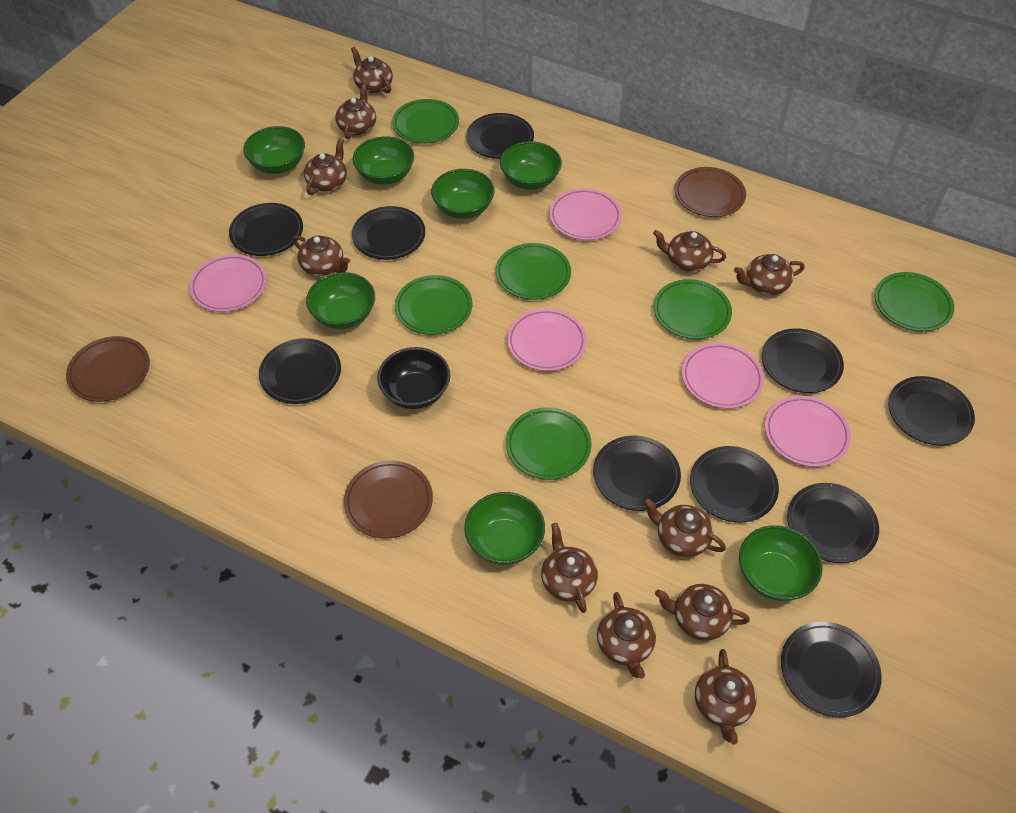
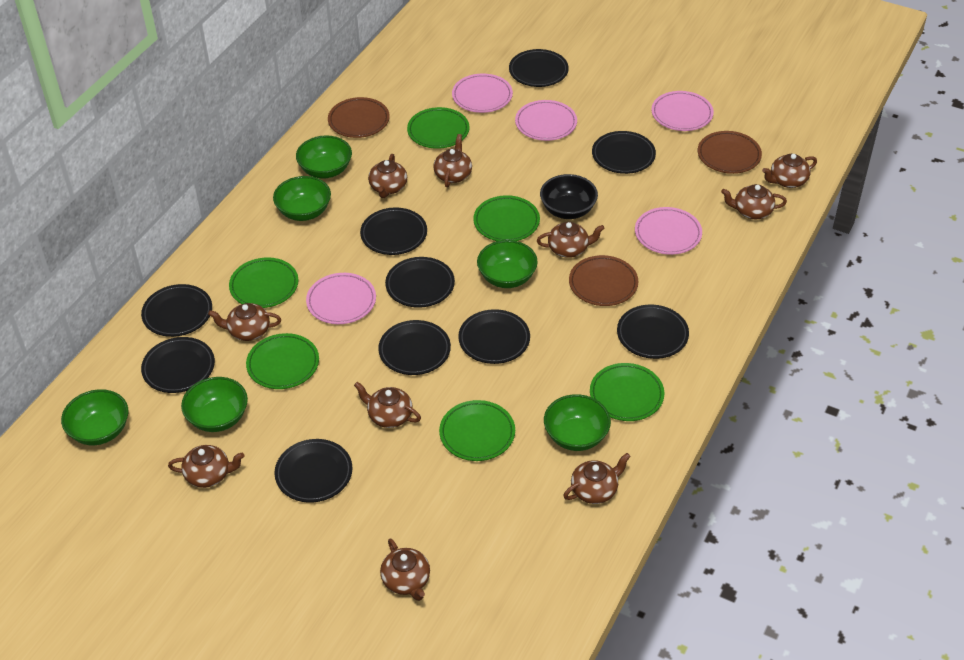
brown teapot: [293,236,350,276] [304,138,347,195] [335,83,376,139] [351,47,393,93] [541,523,598,613] [597,592,656,679] [643,498,726,557] [653,230,726,272] [655,584,750,641] [695,649,757,744] [734,254,805,295] = 11 -> [168,445,245,488] [208,303,281,341] [354,382,421,428] [368,154,407,198] [380,539,430,601] [433,134,472,187] [537,222,605,258] [563,453,631,504] [721,184,787,219] [762,154,817,188] = 10
green bowl: [243,126,305,174] [306,272,375,329] [353,137,414,185] [431,169,495,219] [464,492,545,565] [500,141,562,190] [739,525,822,601] = 7 -> [61,389,128,445] [181,377,248,432] [273,176,331,221] [296,135,352,179] [477,240,538,288] [544,394,611,451] = 6

